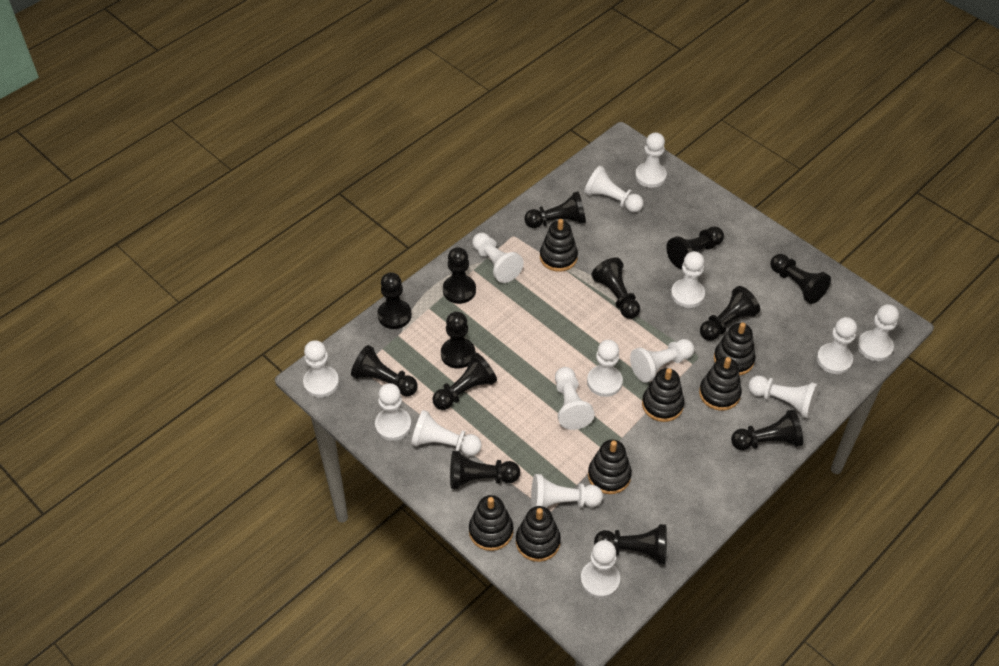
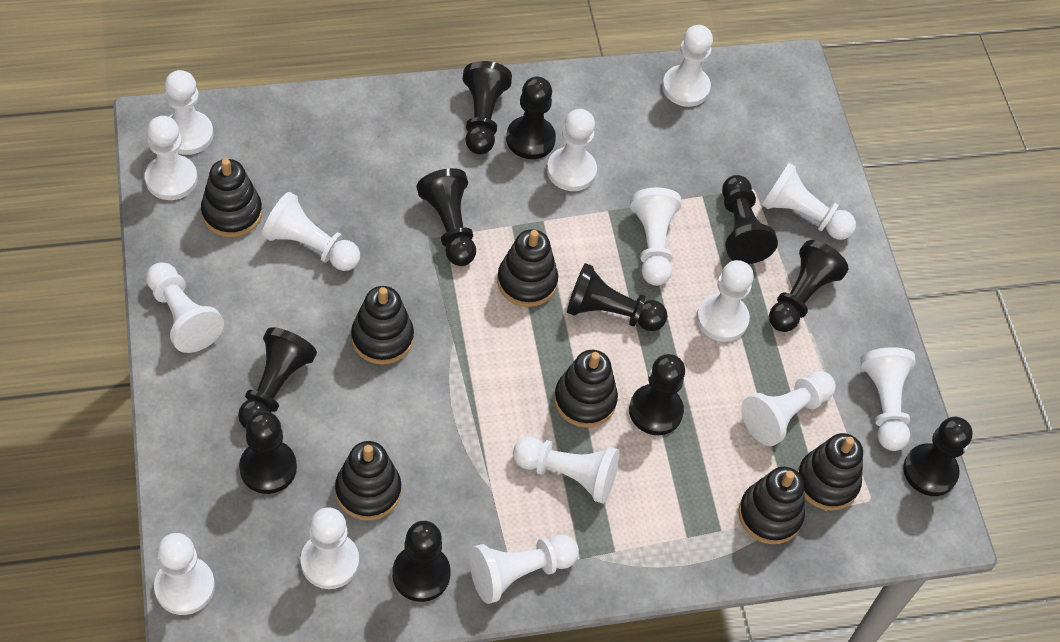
black pawn: [351,345,418,396] [377,272,412,329] [432,353,497,410] [441,312,476,369] [443,247,476,304] [450,451,520,489] [524,191,586,228] [591,257,640,319] [594,524,667,564] [666,226,724,269] [700,286,760,340] [731,409,803,450] [770,254,831,304] = 13 -> [238,327,317,429] [239,411,297,494] [392,521,451,602] [417,168,476,266] [463,61,512,154] [506,77,556,159] [567,263,668,331] [629,354,685,435] [722,175,778,264] [769,240,848,332] [903,417,973,496] = 11

